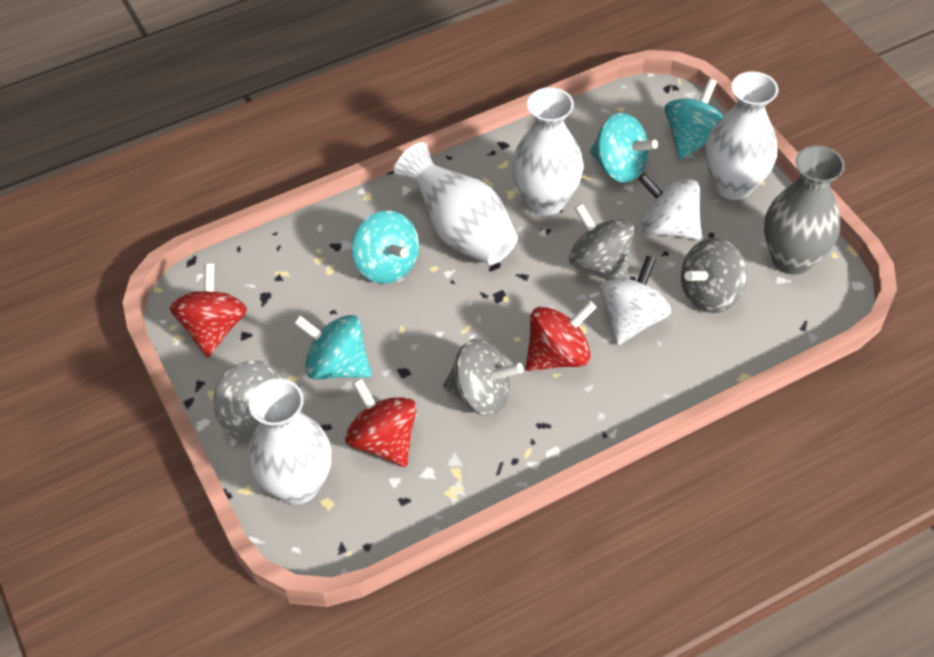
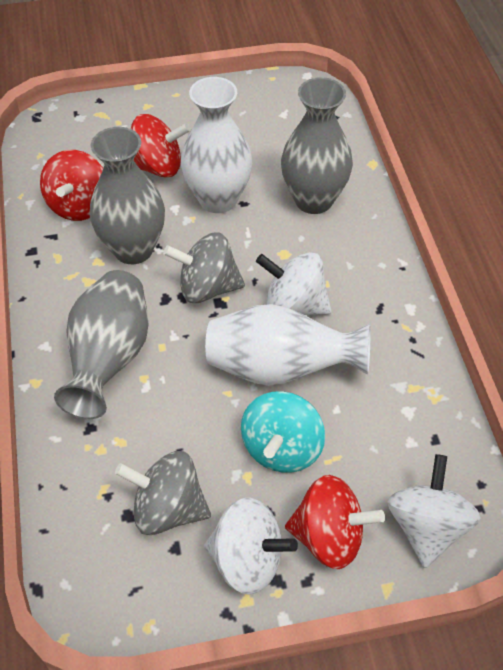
grey spinning top: [213,360,283,439] [443,339,523,416] [569,203,634,279] [681,238,747,313] = 4 -> [115,451,211,535] [163,232,245,303] = 2
grey vase: [764,145,845,275] = 1 -> [54,270,149,419] [90,127,165,264] [281,77,353,214] = 3
turquoise spinning top: [294,315,372,380] [352,211,419,284] [590,113,658,183] [665,78,723,160] = 4 -> [241,391,325,473] = 1
white spinning top: [599,256,671,345] [638,173,702,240] = 2 -> [204,498,298,595] [256,252,331,315] [387,454,480,568] = 3
white vase: [248,378,332,505] [394,142,518,265] [512,87,583,216] [705,71,779,200] = 4 -> [181,77,252,213] [205,304,371,386] = 2

